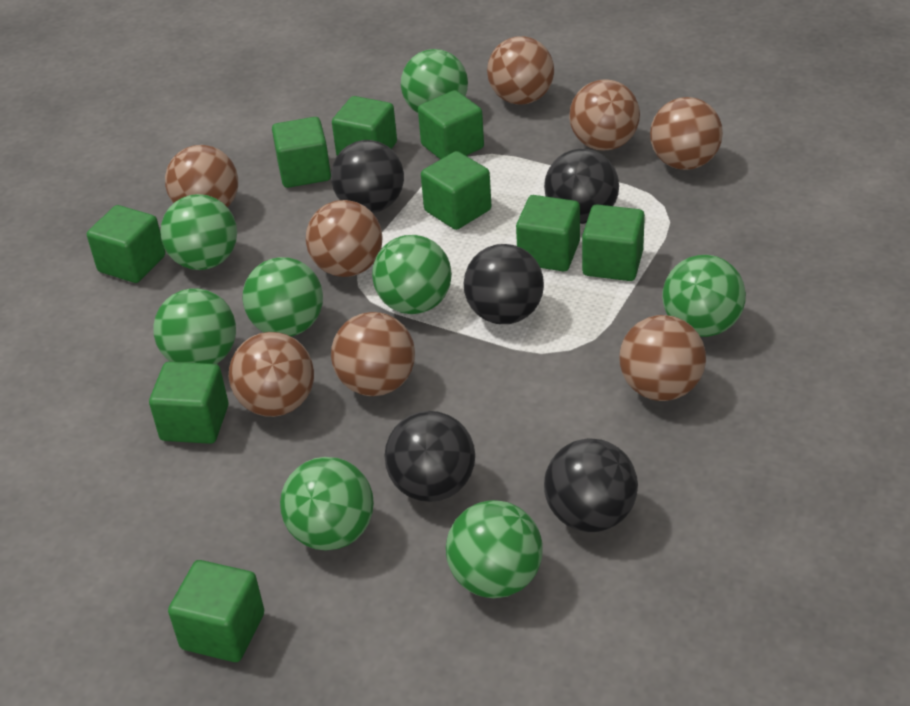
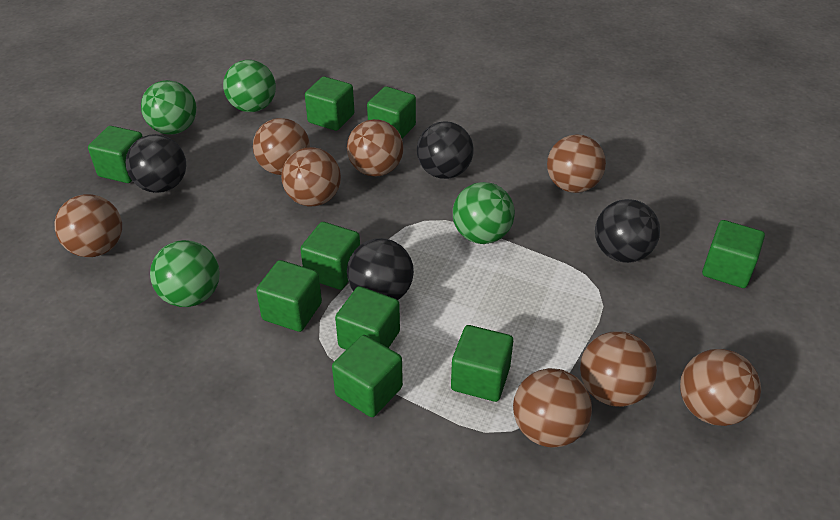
black ball: [331,140,404,213] [385,411,475,502] [464,244,544,324] [544,149,619,224] [544,438,638,532] = 5 -> [126,134,186,193] [347,238,414,300] [417,121,473,179] [595,199,660,263] = 4
green ball: [153,288,236,364] [160,194,237,270] [243,257,323,336] [280,457,374,550] [372,235,452,314] [401,49,468,113] [446,500,543,598] [662,255,746,337] = 8 -> [141,80,197,135] [150,240,220,307] [223,60,276,112] [453,182,515,244] = 4

